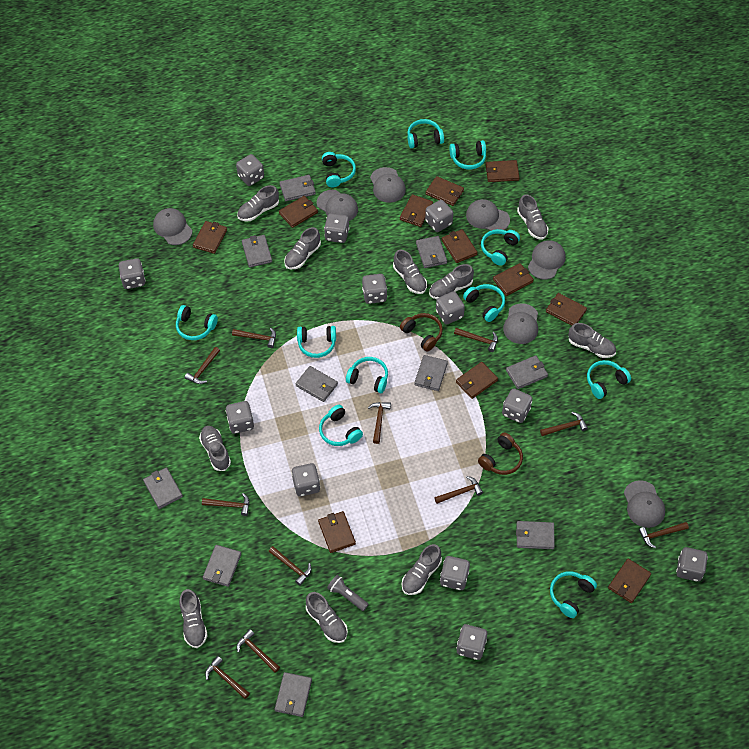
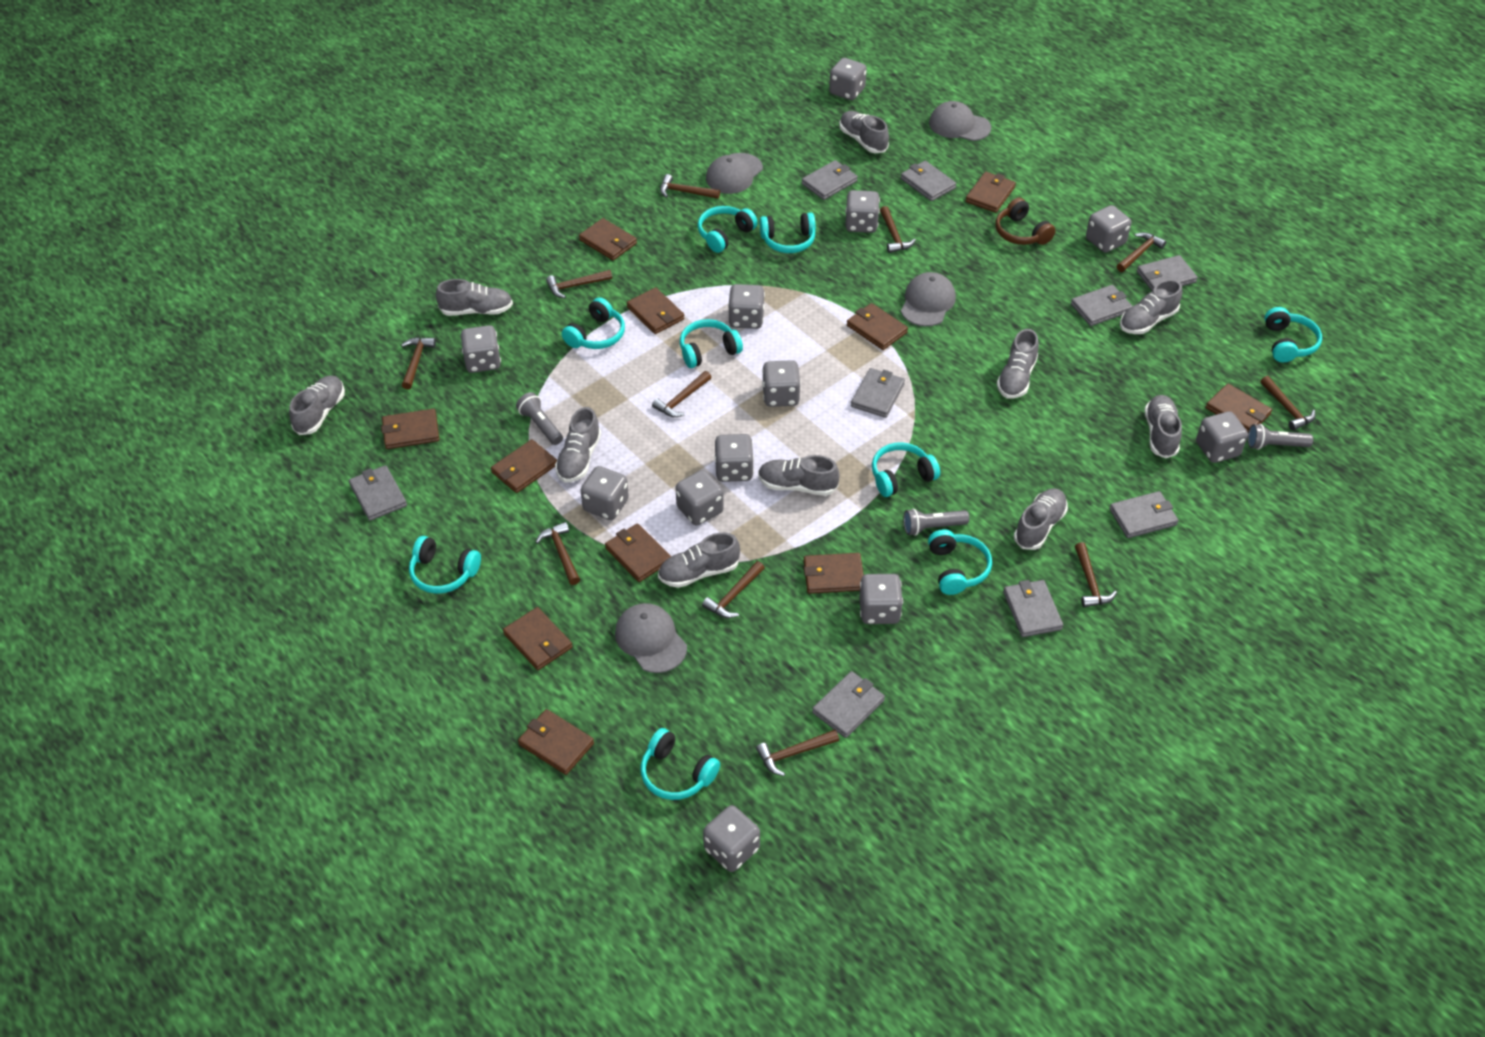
brown headphones: [400,313,443,352] [478,432,523,475] = 2 -> [996,198,1056,245] = 1
grey cap: [153,208,192,245] [317,190,358,221] [370,167,406,203] [466,199,510,231] [503,303,538,344] [528,240,566,279] [624,480,665,528] = 7 -> [615,603,687,673] [706,153,763,194] [901,272,956,326] [929,101,991,141] = 4
grey flashlight: [327,575,369,611] = 1 -> [516,392,563,445] [904,509,969,536] [1248,424,1313,450] = 3
grey wallet: [143,467,183,509] [203,545,241,587] [242,235,272,267] [275,672,312,717] [279,175,316,201] [296,366,338,402] [414,355,448,391] [416,236,447,268] [506,355,548,389] [516,521,555,549] = 10 -> [349,465,407,521] [802,160,858,200] [812,671,885,738] [851,368,905,418] [901,161,956,201] [1003,580,1063,637] [1071,285,1132,326] [1109,491,1178,538] [1137,255,1198,291] = 9
turquoise headphones: [176,305,218,340] [297,326,336,358] [319,405,363,446] [322,152,356,187] [346,357,388,393] [407,119,444,148] [449,140,486,170] [463,284,505,322] [481,229,520,266] [550,571,597,618] [587,360,631,399] = 11 -> [409,536,481,594] [562,297,625,349] [641,728,720,800] [680,319,743,368] [697,206,758,253] [760,213,816,253] [872,442,940,497] [928,529,992,595] [1265,307,1322,362] = 9

